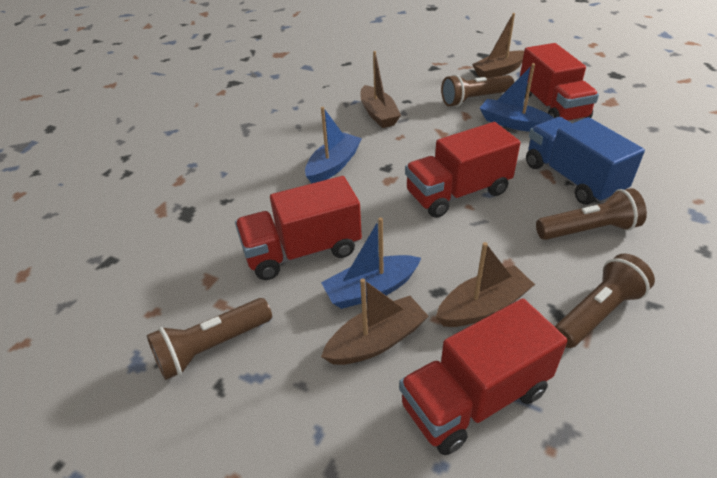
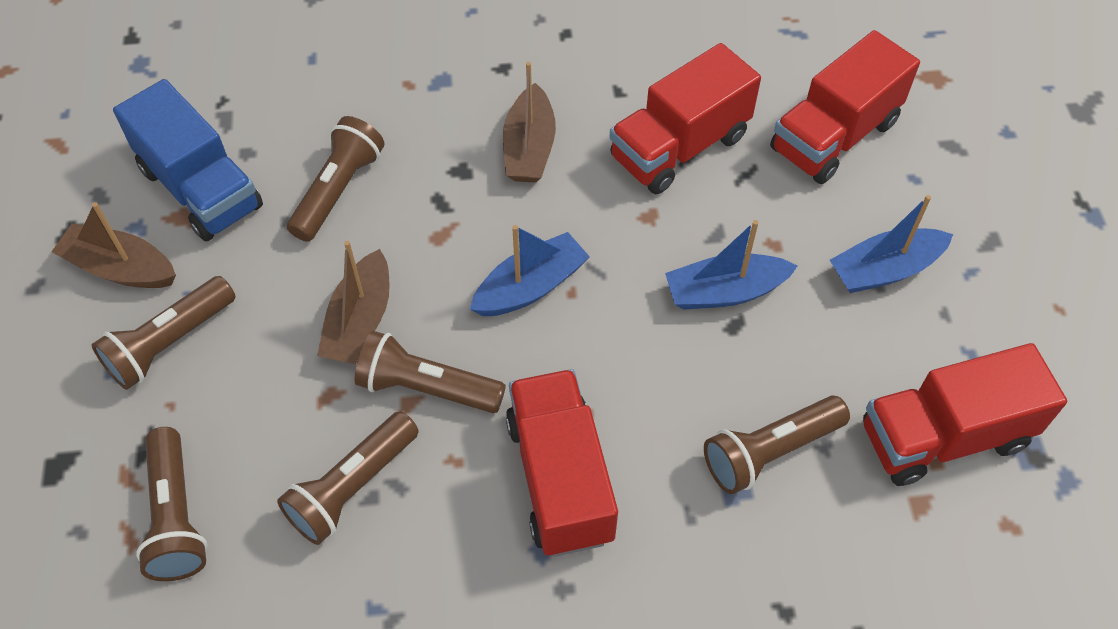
brown boat: [321,278,429,365] [360,51,401,128] [436,242,535,327] [472,13,524,78] = 4 -> [51,202,176,288] [317,241,390,364] [503,62,556,183] = 3
brown flashlight: [147,298,272,380] [441,74,514,107] [536,188,647,240] [554,254,655,348] = 4 -> [92,276,236,390] [136,427,208,581] [277,411,419,545] [287,116,385,242] [355,331,506,413] [704,396,850,494] = 6

